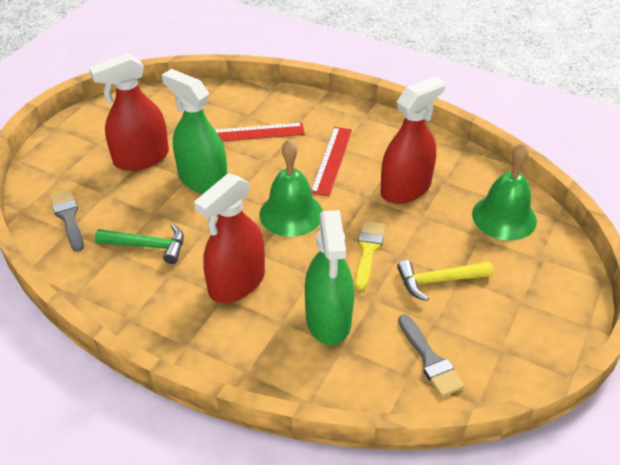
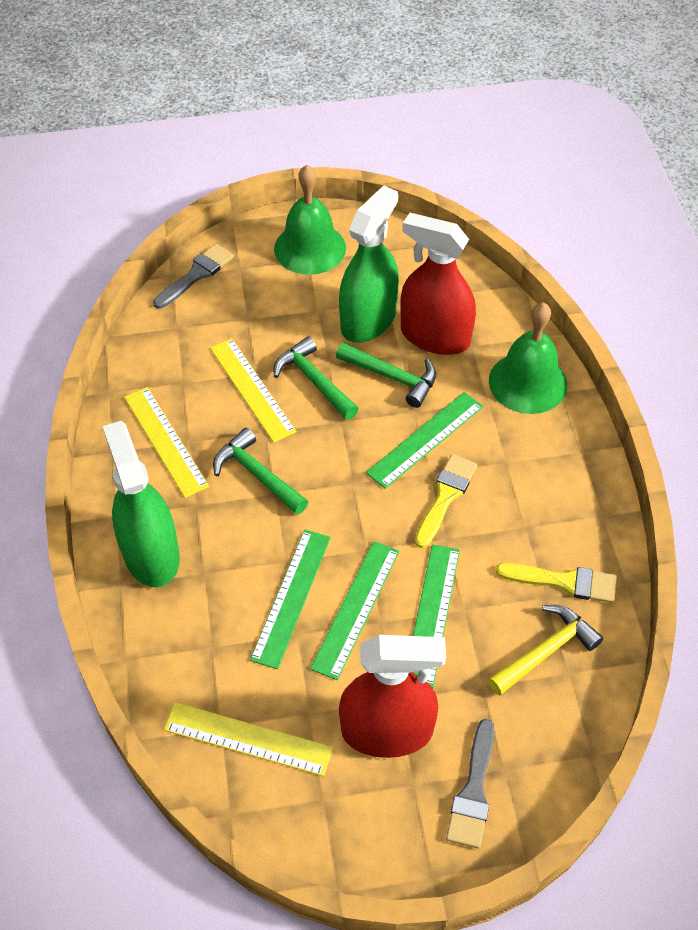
green hammer: [95,224,184,264] = 1 -> [213,428,308,515] [274,336,359,420] [336,342,436,408] = 3
green ruler: none = 0 -> [250,530,331,669] [310,541,399,680] [366,392,483,489] [413,544,460,688] = 4
red ruler: [215,123,305,142] [311,127,352,196] = 2 -> none = 0
red spray bottle: [89,53,169,171] [194,173,265,303] [380,76,445,204] = 3 -> [339,635,446,758] [400,213,476,355] = 2
yellow brush: [355,221,386,290] = 1 -> [415,454,477,548] [496,563,617,603] = 2
yellow ruler: none = 0 -> [124,387,209,498] [164,702,333,776] [210,338,297,443] = 3

